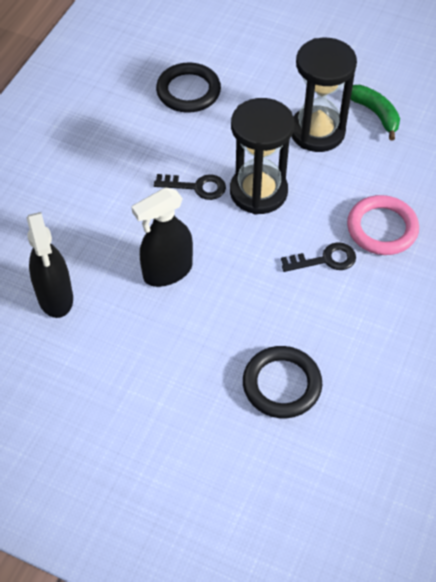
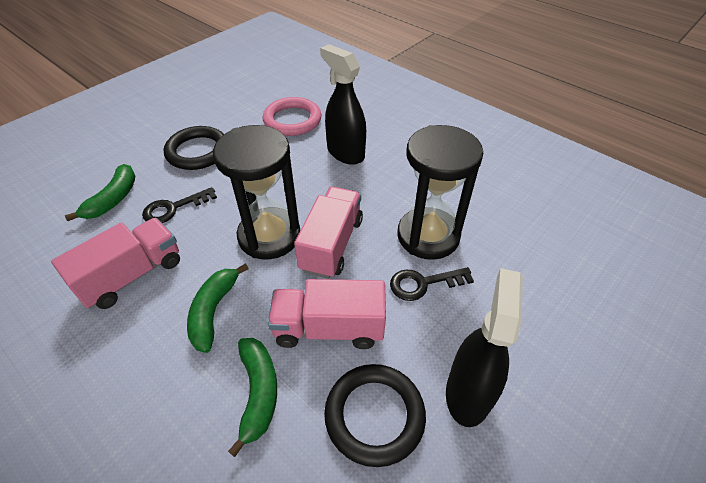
green banana: [350,85,400,140] = 1 -> [65,164,135,221] [187,263,249,353] [228,338,277,457] = 3
pink truck: none = 0 -> [51,218,180,309] [268,279,386,349] [294,187,363,279] = 3

